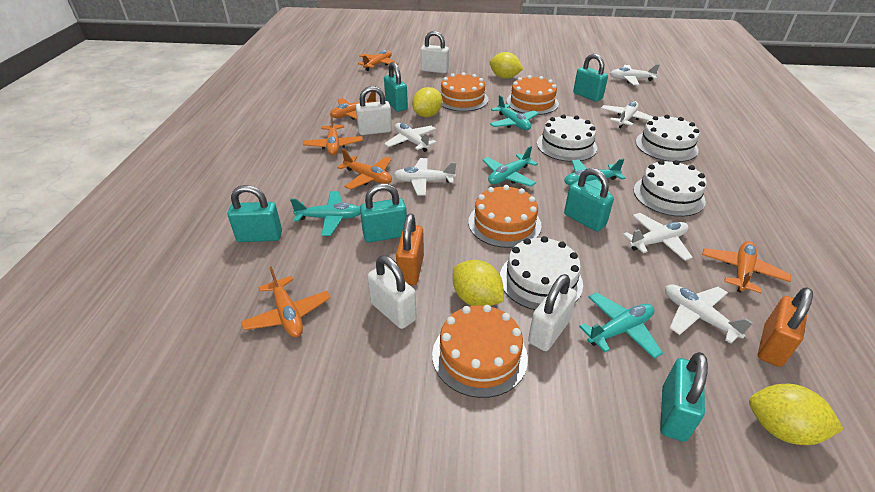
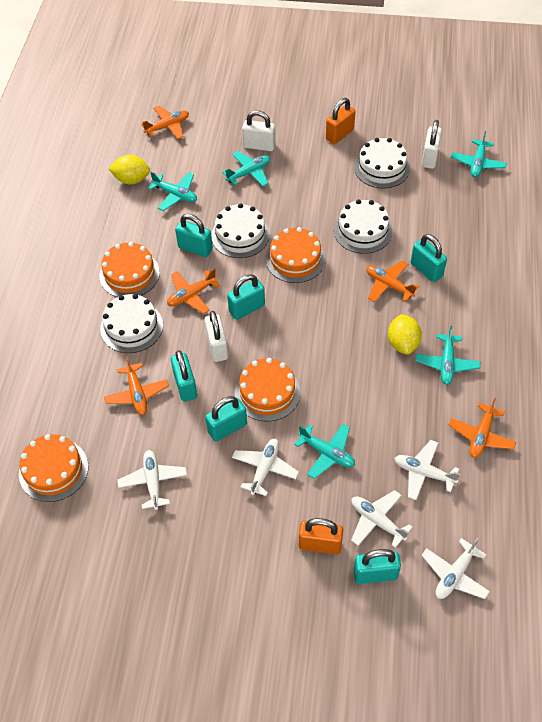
orange plane: [241,266,330,337] [303,114,363,155] [330,92,377,120] [337,149,392,190] [358,50,399,71] [702,241,791,293] = 6 -> [104,356,169,415] [141,106,189,139] [167,268,221,314] [366,260,419,302] [449,398,516,458] = 5
white padlock: [356,86,392,135] [367,255,417,329] [420,31,449,73] [528,274,577,351] = 4 -> [205,311,228,362] [242,110,276,151] [422,120,442,169] = 3
white plane: [384,123,437,152] [394,158,456,196] [601,101,653,128] [610,64,660,85] [623,213,693,261] [665,284,753,344] = 6 -> [117,450,187,510] [232,439,299,496] [351,490,413,548] [394,440,460,500] [422,538,490,599] = 5
yellow lemon: [412,87,443,117] [453,260,504,306] [490,52,523,79] [749,384,844,445] = 4 -> [109,155,150,184] [388,314,422,355] = 2

